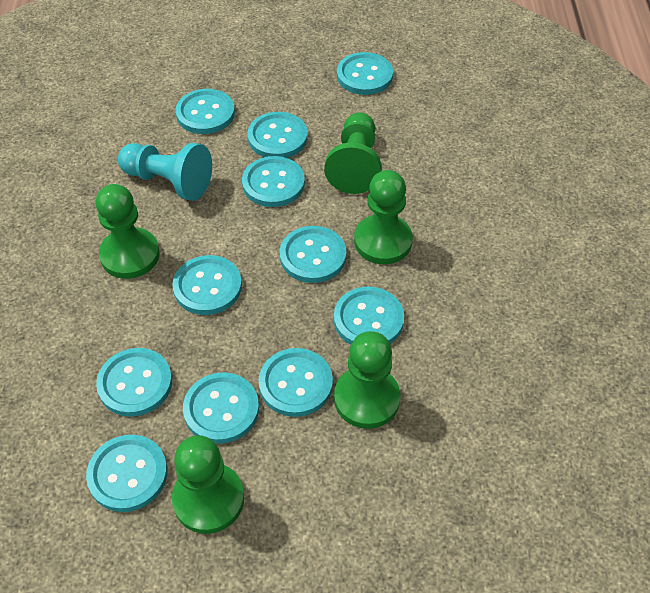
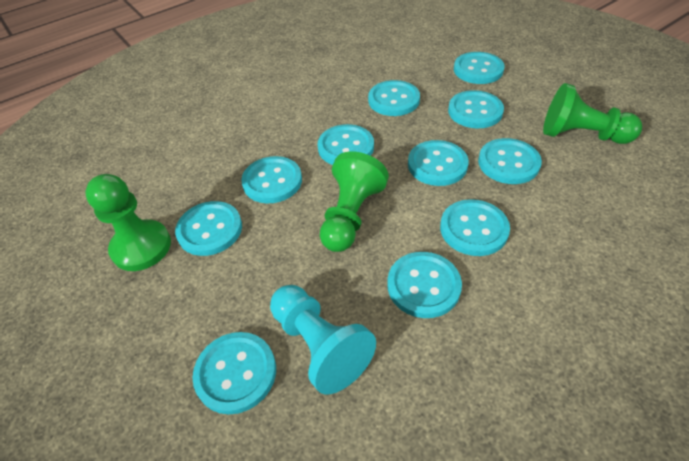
green pawn: [96,184,160,279] [172,435,244,534] [324,112,382,194] [334,331,401,429] [354,170,413,264] = 5 -> [85,174,171,271] [320,151,389,252] [543,83,642,144] = 3

